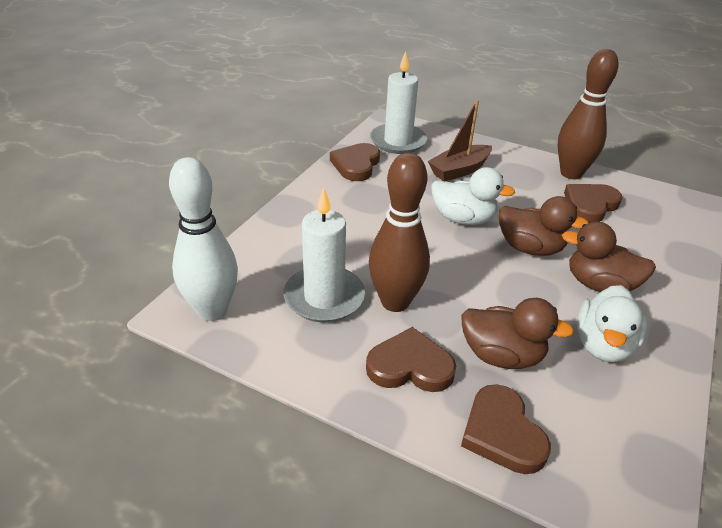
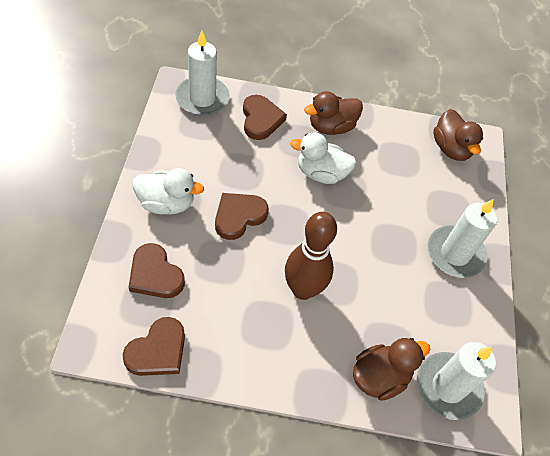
brown boat: [428,100,492,181] = 1 -> none = 0
brown bowling pin: [369,153,430,312] [558,49,618,179] = 2 -> [285,212,337,300] = 1
white bowling pin: [169,157,238,321] = 1 -> none = 0
white candle: [284,188,365,322] [370,51,427,154] = 2 -> [175,31,230,116] [417,342,496,420] [428,199,497,278] = 3

